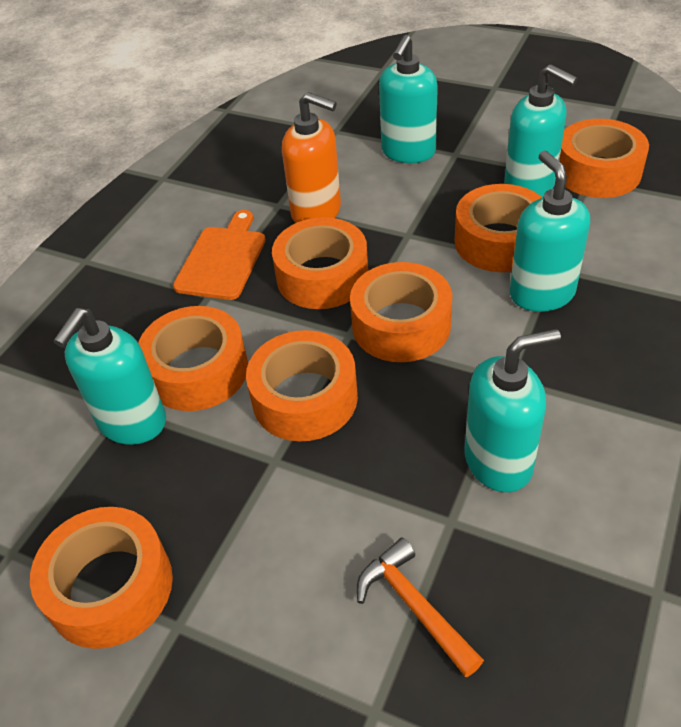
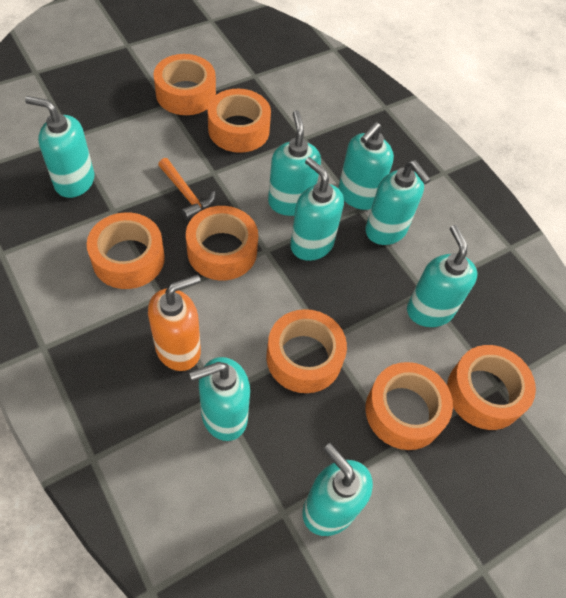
orange cutting board: [173,210,266,300] = 1 -> none = 0
turquoise soap dispenser: [53,308,166,445] [379,35,438,163] [464,329,561,492] [504,64,578,197] [510,151,590,312] = 5 -> [25,96,94,198] [189,357,250,441] [268,110,321,216] [290,157,344,261] [303,443,373,536] [338,122,394,210] [365,160,431,245] [407,225,477,327] = 8

